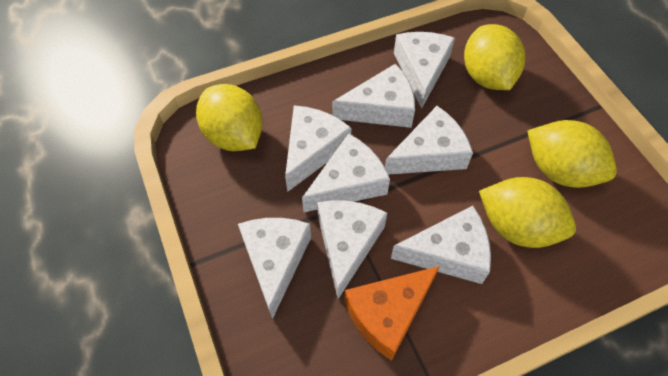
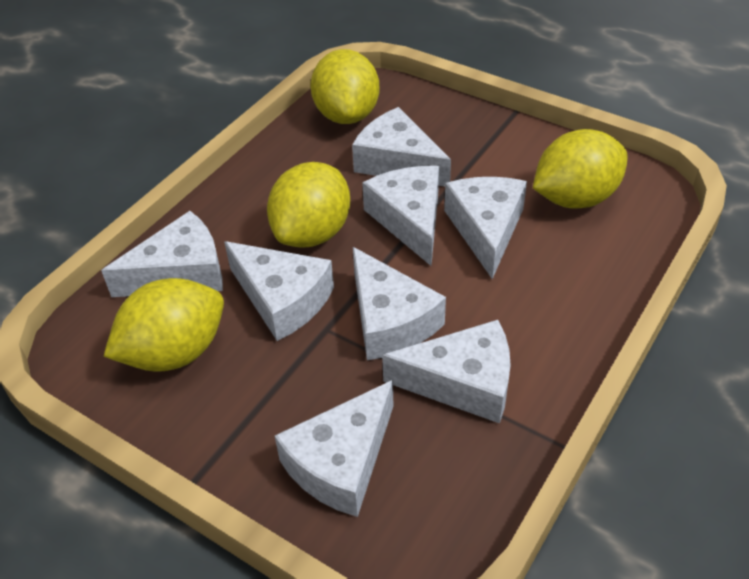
orange cheese: [344,266,440,361] = 1 -> none = 0

